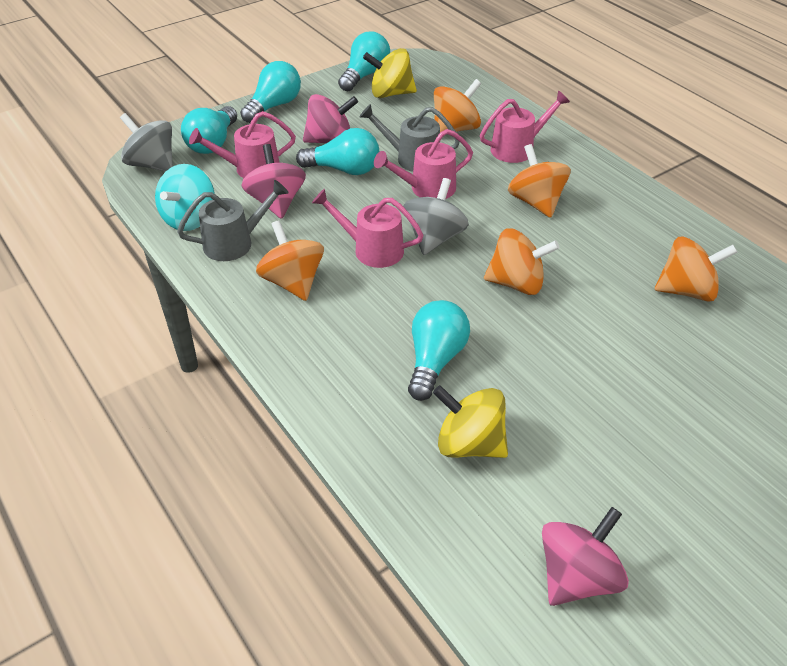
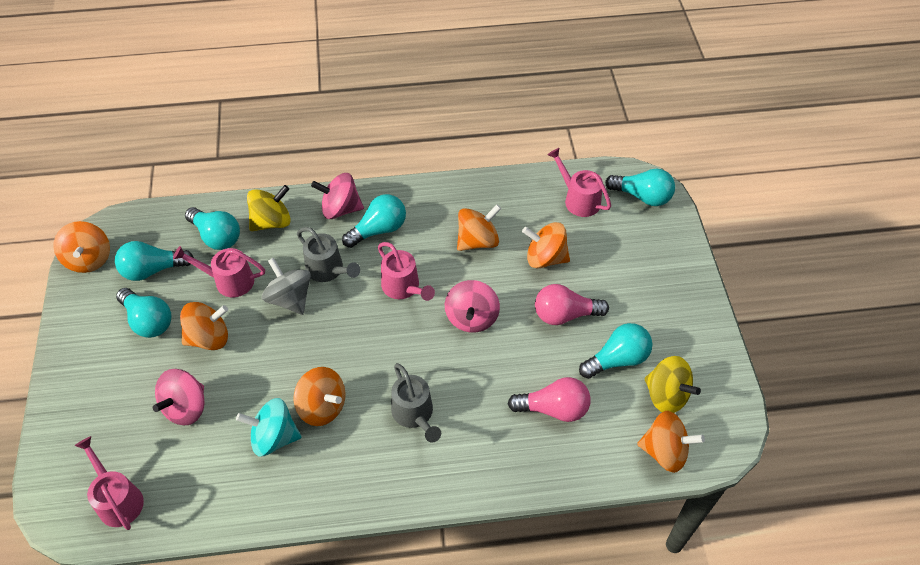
grey spinning top: [120,113,173,171] [403,178,469,255] = 2 -> [262,257,311,315] = 1
orange spinning top: [256,220,324,301] [434,79,481,132] [484,228,560,295] [508,144,571,218] [655,236,737,302] = 5 -> [53,221,110,273] [180,302,228,350] [293,367,345,426] [457,204,501,251] [522,222,570,269] [637,411,705,473] = 6
pink light bulb: none = 0 -> [508,377,591,422] [535,284,609,325] = 2
turquoise light bulb: [181,106,237,154] [240,61,301,123] [296,128,379,175] [338,31,390,91] [408,300,470,401] = 5 -> [115,241,194,281] [116,288,172,338] [185,207,240,250] [342,194,406,248] [579,323,653,379] [605,169,675,206] = 6

